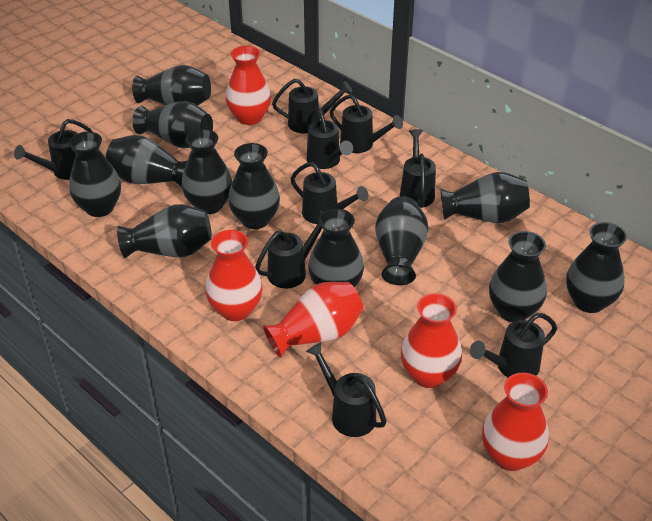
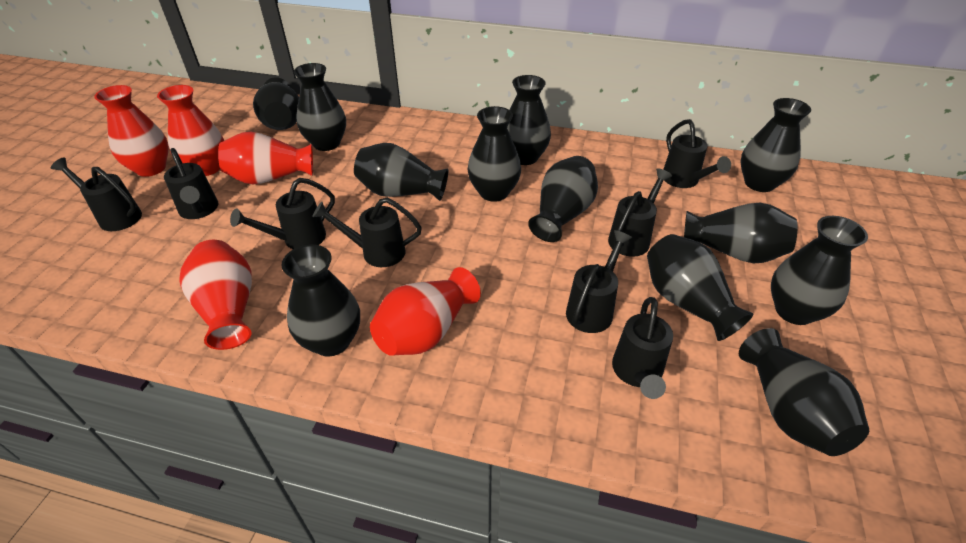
black watering can: [14,119,93,180] [255,211,323,289] [272,79,352,133] [290,162,369,224] [306,342,386,437] [307,108,353,169] [330,94,403,153] [400,129,436,208] [470,313,557,378] = 9 -> [51,157,142,231] [164,148,219,219] [230,178,335,249] [312,198,422,267] [566,230,632,333] [608,168,672,257] [612,297,673,399] [663,119,731,188] = 8

